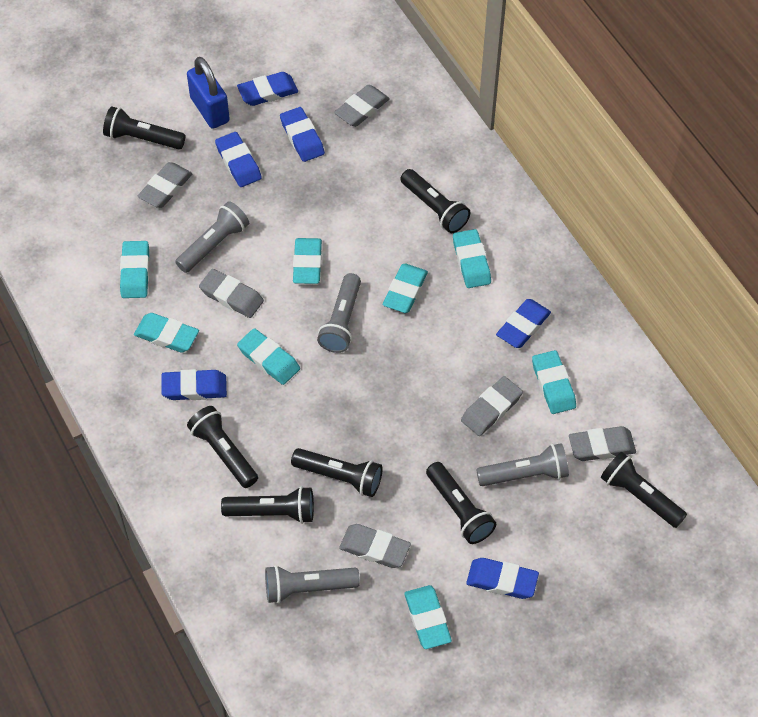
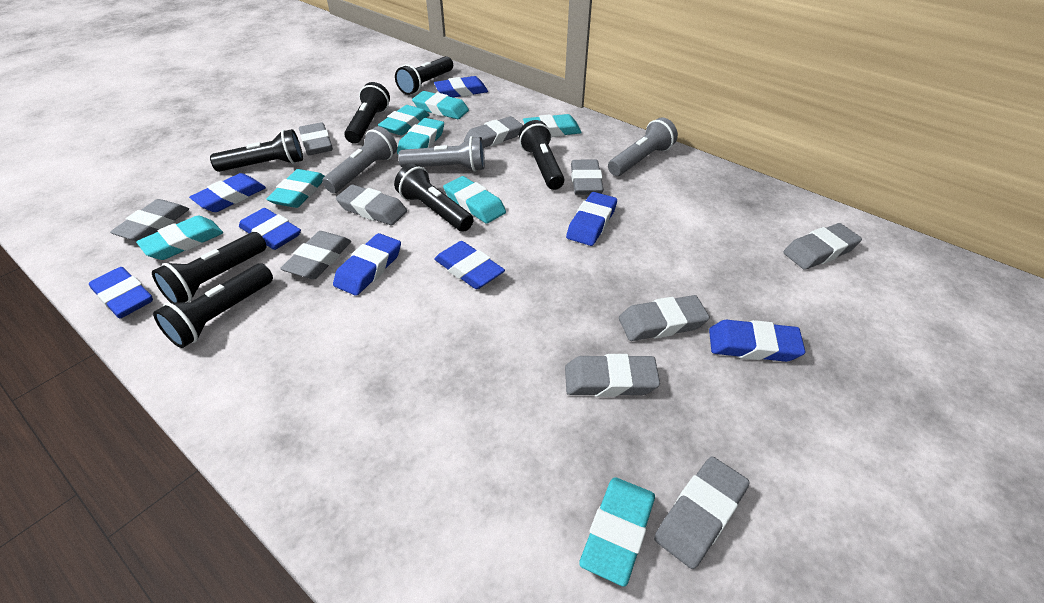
blue eraser: [161,369,227,400] [215,132,262,187] [237,72,298,106] [280,107,325,162] [466,558,539,599] [496,299,551,348] = 6 -> [89,267,153,318] [189,173,266,212] [239,208,301,250] [333,233,401,296] [434,76,488,98] [434,241,505,289] [566,192,617,246] [709,320,806,362] = 8
blue padlock: [187,57,230,129] = 1 -> none = 0
grey eraser: [138,162,192,208] [199,269,264,318] [334,85,390,127] [339,524,411,568] [461,376,523,436] [569,426,636,461] = 6 -> [110,199,189,241] [280,231,351,279] [299,122,333,155] [336,185,407,225] [464,116,523,148] [565,354,660,397] [571,160,604,195] [619,295,710,341] [654,456,750,569] [783,223,862,270] = 10
grey flashlight: [175,201,249,273] [265,565,360,604] [317,273,361,353] [476,443,569,486] = 4 -> [322,126,397,193] [398,136,485,172] [608,117,678,176] = 3

